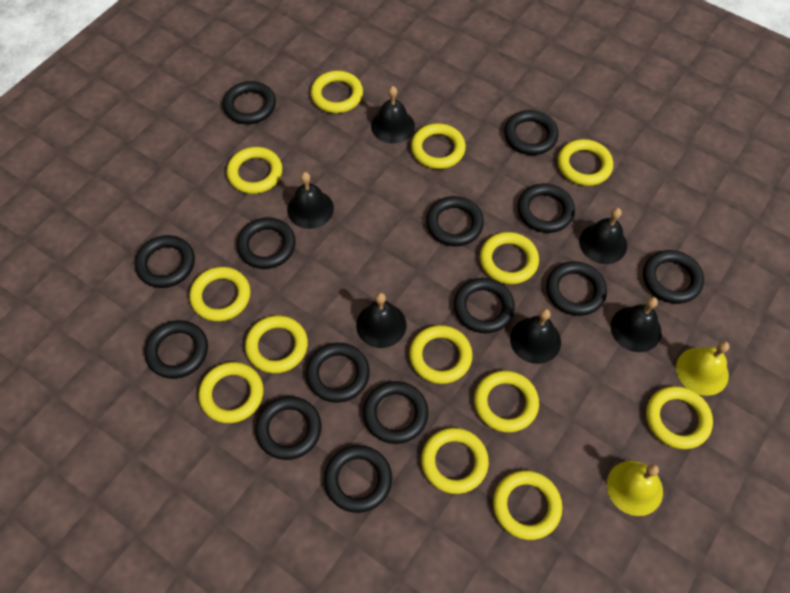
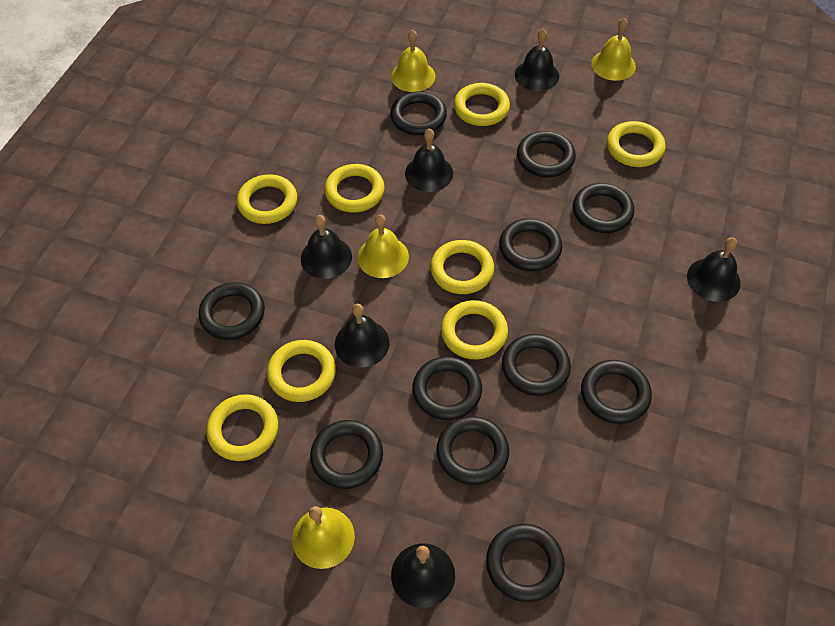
black ring: [135,235,195,288] [145,320,208,379] [223,81,276,124] [237,217,296,269] [255,396,321,460] [306,343,370,403] [324,445,392,513] [363,381,429,444] [426,196,484,246] [454,278,515,333] [504,110,558,155] [517,184,575,233] [546,261,607,316] [643,250,704,304] = 14 -> [199,282,265,340] [310,420,383,489] [390,91,447,135] [412,357,482,420] [436,416,509,485] [486,524,565,602] [499,218,562,271] [502,334,571,396] [517,131,576,177] [573,183,635,233] [581,360,652,424] = 11
yellow bell: [607,461,663,516] [676,341,730,396] = 2 -> [292,506,355,569] [357,214,409,278] [391,30,435,92] [591,18,636,81] = 4
yellow ring: [189,267,250,321] [198,362,264,423] [227,147,282,194] [245,315,308,374] [311,71,363,113] [409,325,473,384] [411,123,466,169] [421,428,489,494] [474,371,539,433] [480,232,539,285] [493,471,562,540] [558,139,613,186] [646,386,713,449] = 13 -> [206,394,278,461] [237,174,297,224] [267,340,336,402] [324,164,384,213] [430,240,494,294] [441,300,508,360] [454,83,510,126] [607,121,666,167] = 8

